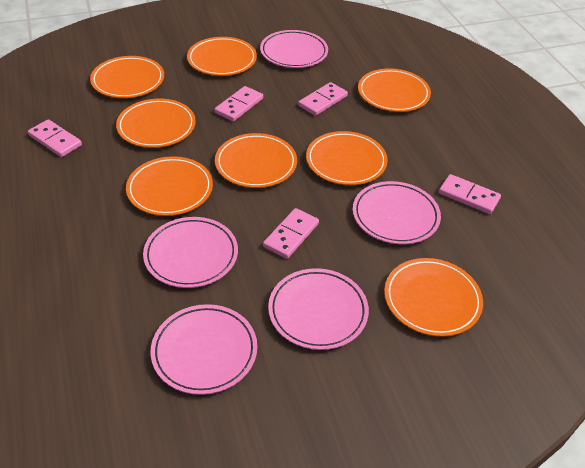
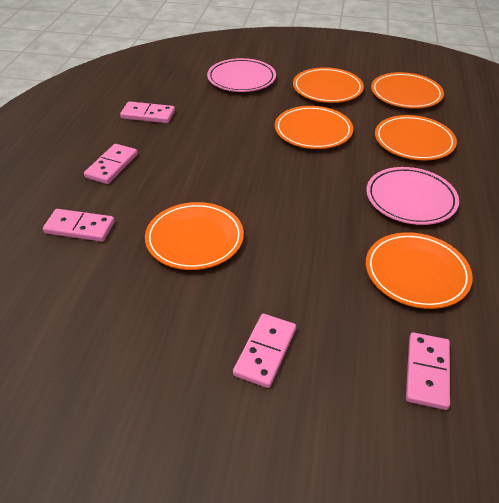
orange plate: [90,56,164,98] [116,99,196,148] [126,156,213,216] [187,37,257,76] [215,133,297,188] [306,131,388,185] [358,68,431,112] [384,258,483,337] = 8 -> [145,202,244,270] [275,106,353,149] [293,67,364,103] [366,232,473,309] [371,72,444,109] [375,115,457,161] = 6
pink plate: [143,217,238,288] [151,304,257,395] [260,30,328,68] [268,268,369,350] [353,181,441,244] = 5 -> [207,58,276,92] [366,167,459,225] = 2

